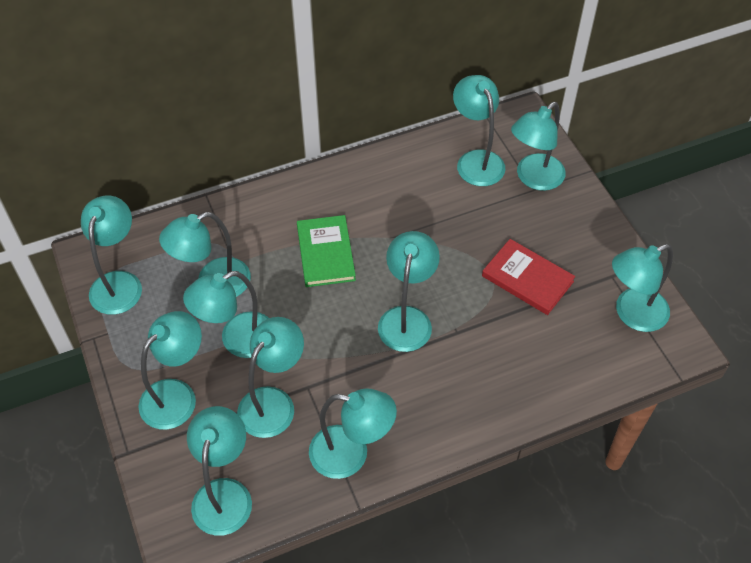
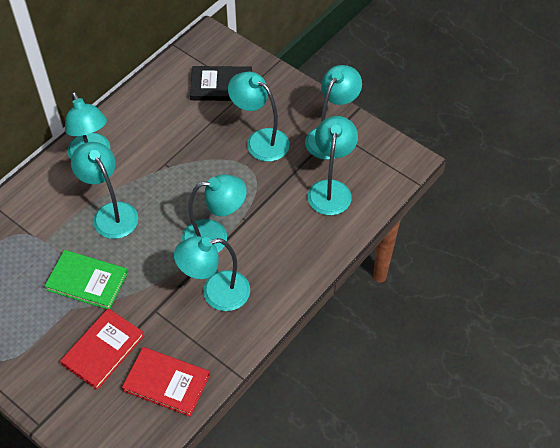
black book: none = 0 -> [190,66,252,101] = 1
red book: [482,239,575,315] = 1 -> [60,308,144,390] [122,347,210,417] = 2
turquoise lamp: [81,196,142,315] [138,311,202,430] [159,212,251,297] [183,271,269,358] [187,406,252,536] [237,317,304,438] [309,389,397,479] [378,231,440,352] [453,75,505,186] [511,102,565,191] [612,244,673,332] = 11 -> [65,92,110,159] [71,142,138,239] [174,236,250,311] [182,174,247,253] [228,72,290,162] [305,65,362,160] [308,116,358,215] = 7

